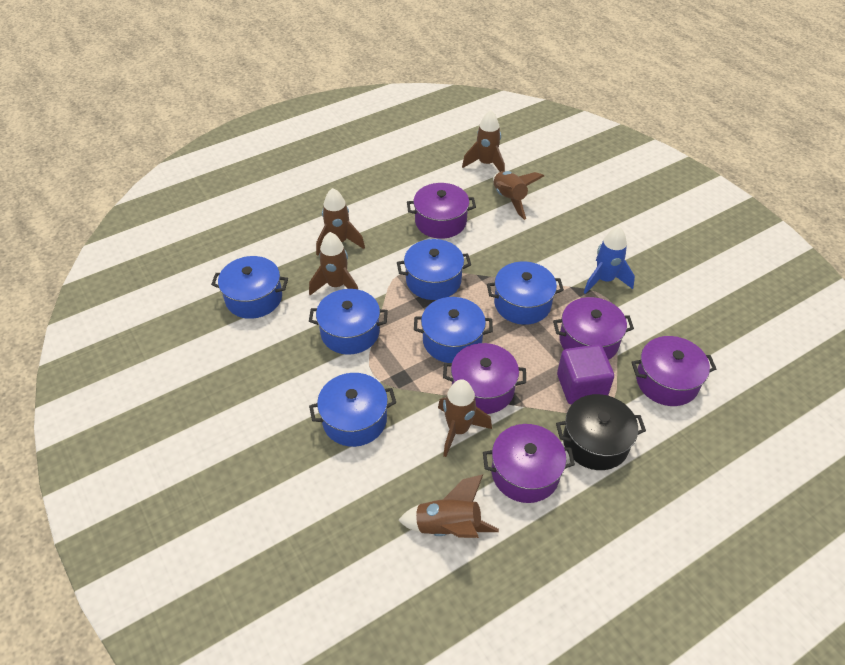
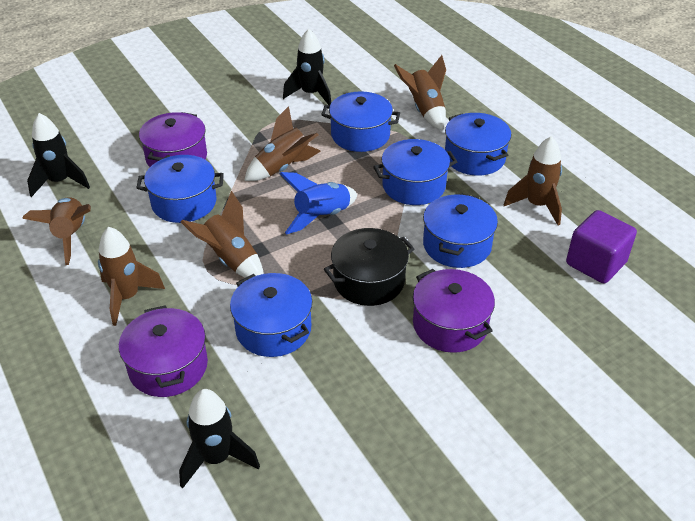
black rocket: none = 0 -> [27,113,90,197] [179,389,260,488] [283,29,331,105] = 3
purple pot: [407,183,476,239] [443,343,526,414] [483,424,575,503] [553,297,634,360] [631,336,716,406] = 5 -> [119,305,208,397] [139,112,207,167] [413,269,495,353] = 3

